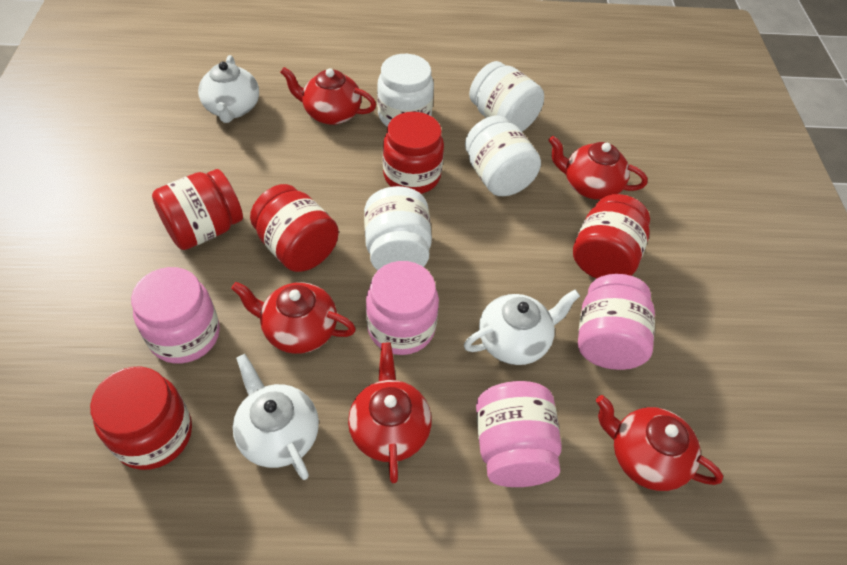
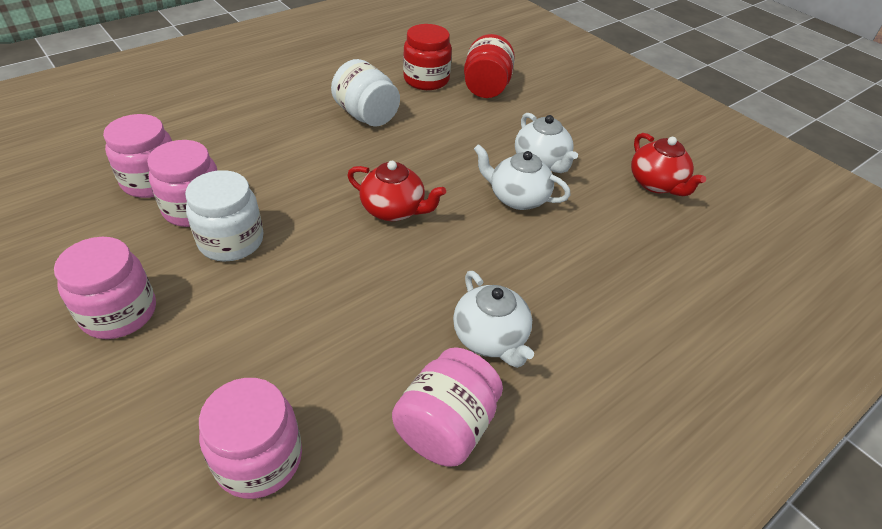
pink jar: [131,267,220,364] [366,261,439,355] [476,381,561,487] [578,274,655,370] = 4 -> [54,237,156,339] [103,114,172,198] [147,140,218,227] [199,378,302,499] [392,347,503,467] = 5
red jar: [90,367,192,470] [152,169,243,250] [250,184,339,272] [383,112,444,194] [573,194,650,279] = 5 -> [403,24,452,90] [464,34,515,98] = 2
red teapot: [231,282,356,354] [280,67,376,125] [348,343,432,483] [548,136,648,200] [596,395,723,491] = 5 -> [347,161,446,221] [631,133,706,196] = 2
white jar: [364,186,432,270] [377,54,434,127] [465,116,541,196] [469,61,544,131] = 4 -> [185,170,263,261] [331,59,400,127] = 2

